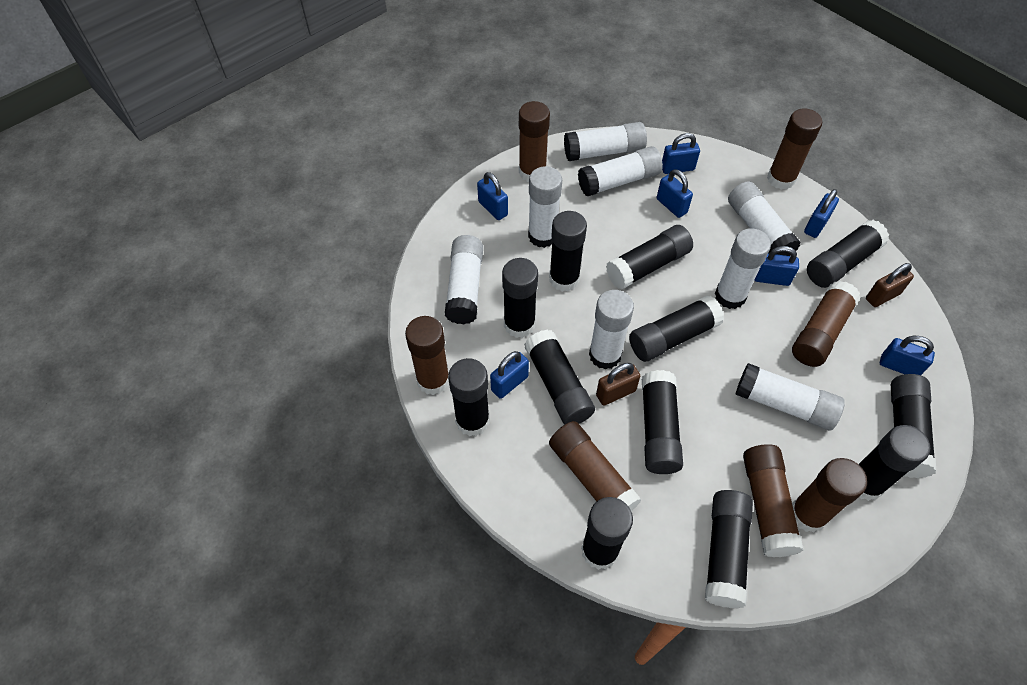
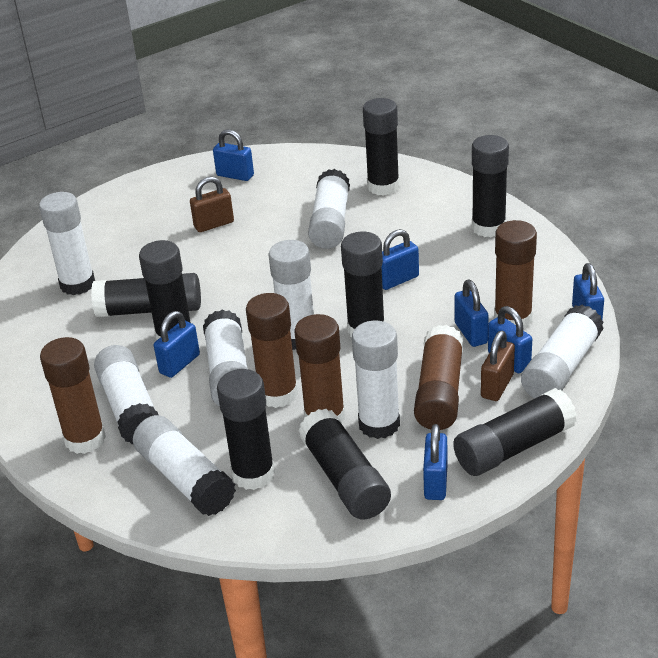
black glue stick: [448,358,490,436] [502,258,538,338] [524,330,595,424] [549,211,587,292] [581,497,633,570] [606,225,693,290] [629,295,724,362] [642,370,683,474] [705,490,753,608] [807,220,889,288] [859,425,930,501] [891,374,936,478] = 12 -> [91,273,201,317] [139,240,191,341] [217,369,275,490] [298,409,391,520] [341,232,385,337] [363,98,400,196] [453,388,577,476] [472,135,509,237] = 8
brown glue stick: [405,316,449,395] [519,101,550,182] [549,421,642,512] [743,444,803,557] [767,109,822,190] [792,281,861,367] [792,458,867,533] = 7 -> [40,337,106,454] [246,293,298,408] [294,314,345,422] [414,325,464,430] [494,220,537,329] = 5

